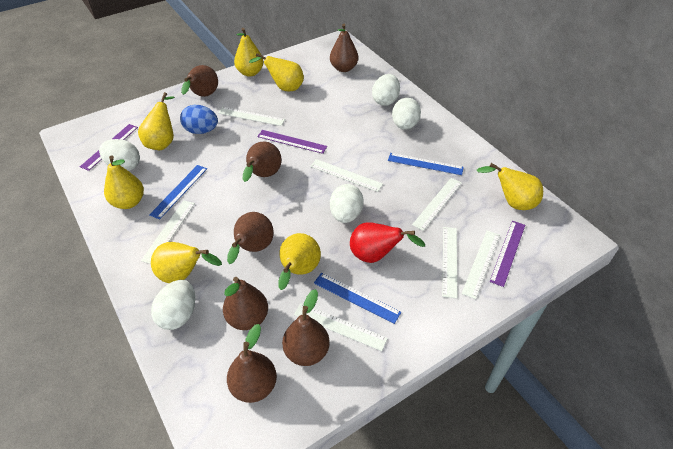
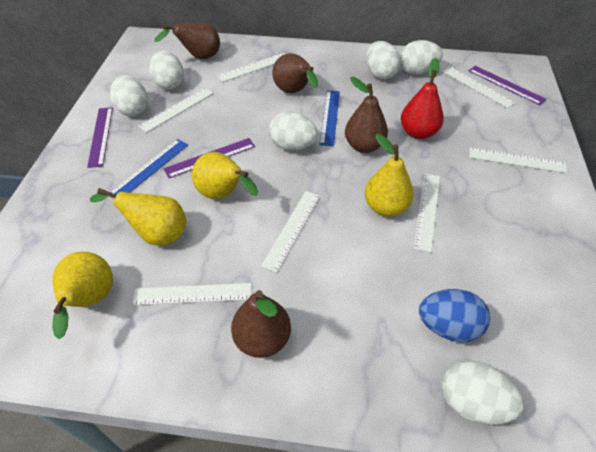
blue ruler: [149,165,207,220] [314,273,401,324] [388,153,464,175] = 3 -> [110,139,188,195] [319,90,340,146] = 2
brown pear: [181,65,218,97] [223,277,268,330] [227,212,274,264] [227,324,277,403] [243,141,282,182] [282,289,330,366] [330,24,358,72] = 7 -> [154,22,220,59] [231,290,291,358] [272,53,318,93] [345,77,388,153] = 4
white egg: [99,139,140,171] [151,280,195,330] [330,184,364,223] [372,74,400,106] [392,98,421,130] = 5 -> [110,75,148,117] [149,50,184,90] [269,112,318,150] [366,41,401,80] [400,40,443,75] [442,360,524,425] = 6
yellow pear: [104,155,144,209] [138,92,175,150] [151,242,222,283] [234,28,264,77] [249,53,304,91] [279,233,321,290] [477,163,543,210] = 7 -> [52,251,113,339] [90,188,187,245] [192,152,258,199] [365,134,414,217] = 4

